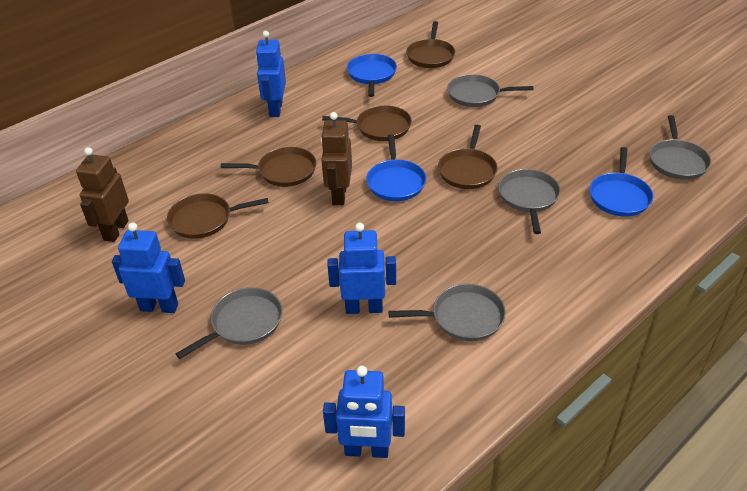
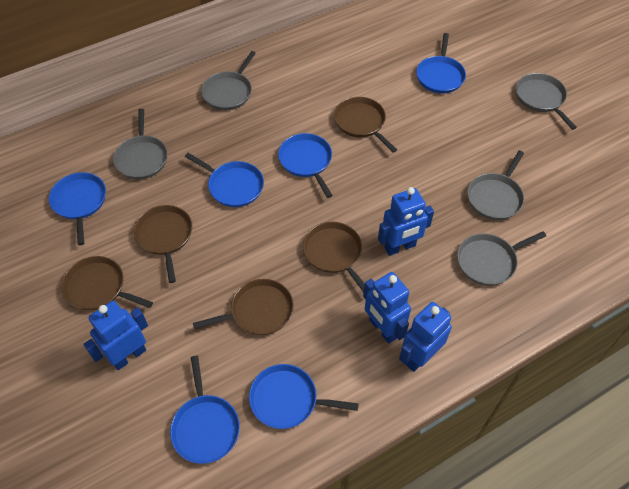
blue pan: [347,54,397,97] [366,134,426,201] [589,147,654,216] = 3 -> [49,172,106,245] [170,356,240,464] [185,153,264,207] [249,364,359,429] [278,133,333,198] [416,33,466,94] = 6
brown robot: [76,147,129,242] [321,112,352,205] = 2 -> none = 0

